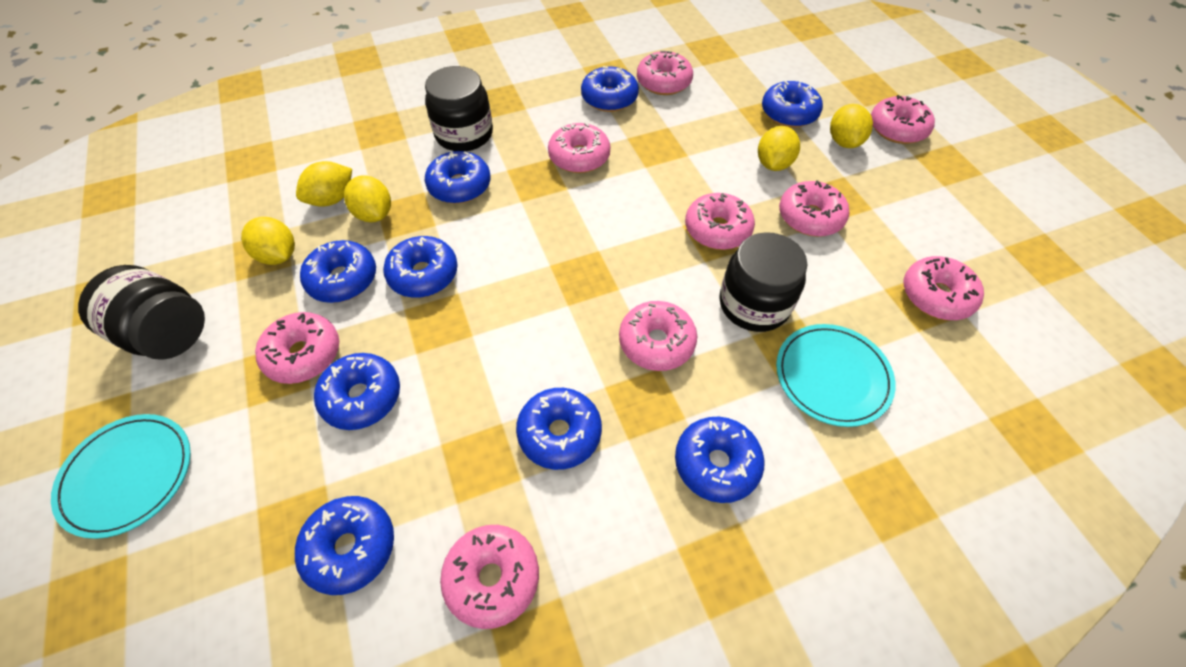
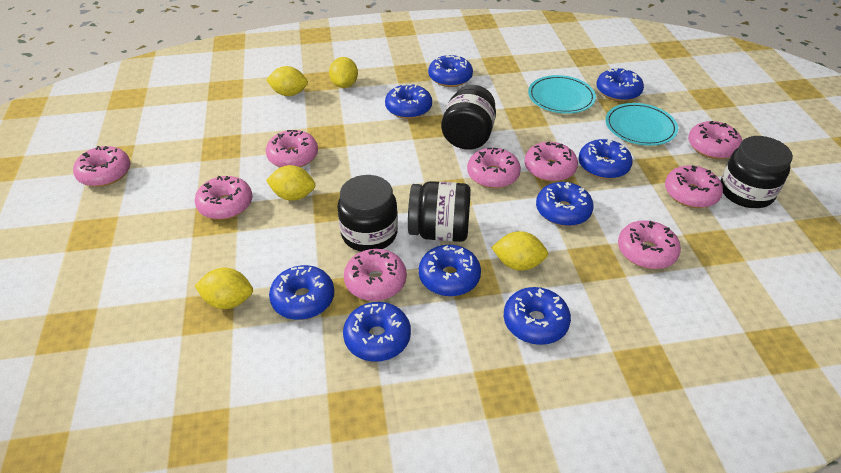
black jar: [78,265,205,360] [425,66,493,151] [719,232,807,332] = 3 -> [338,175,398,252] [408,181,471,242] [441,85,496,150] [721,136,793,208] = 4

